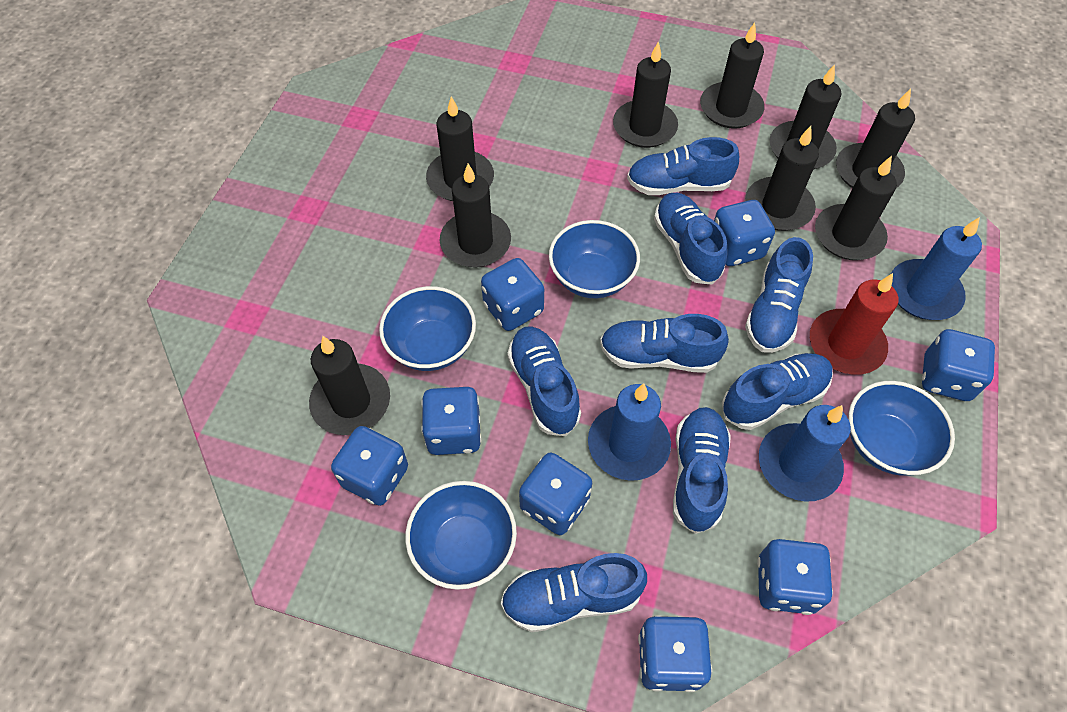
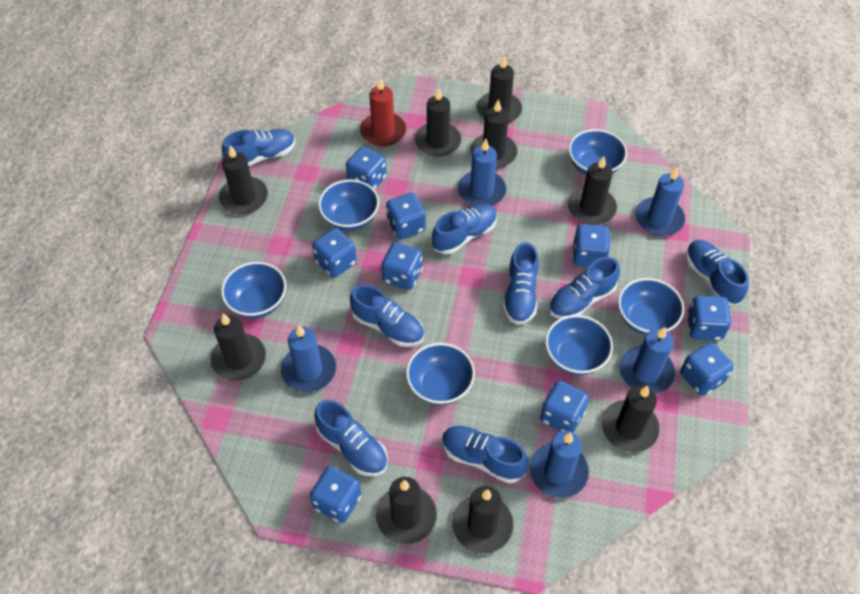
blue bowl: [379,286,476,371] [405,481,517,590] [549,220,640,298] [848,381,955,476] = 4 -> [221,262,286,318] [318,180,379,231] [406,343,475,405] [545,315,613,375] [569,129,627,175] [618,278,684,335] = 6
blue candle: [588,384,671,481] [759,405,851,502] [891,217,982,320] = 3 -> [281,325,336,392] [458,139,506,206] [530,431,589,498] [619,327,675,394] [635,167,685,236] = 5
blue dice: [331,426,408,506] [421,387,482,455] [481,258,544,331] [519,453,592,535] [638,615,712,692] [714,200,775,266] [757,539,833,615] [922,329,995,401] = 8 -> [310,466,361,523] [312,228,357,277] [346,146,387,190] [381,242,423,290] [386,193,426,239] [540,381,589,432] [573,224,610,267] [680,342,734,396] [687,296,731,341] = 9

